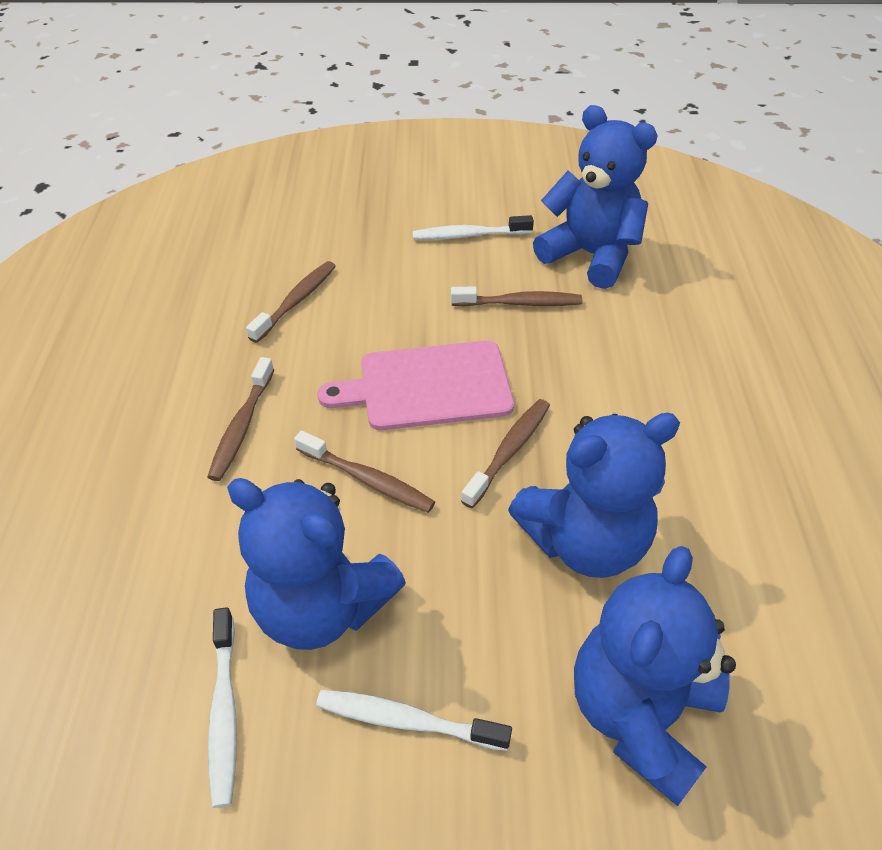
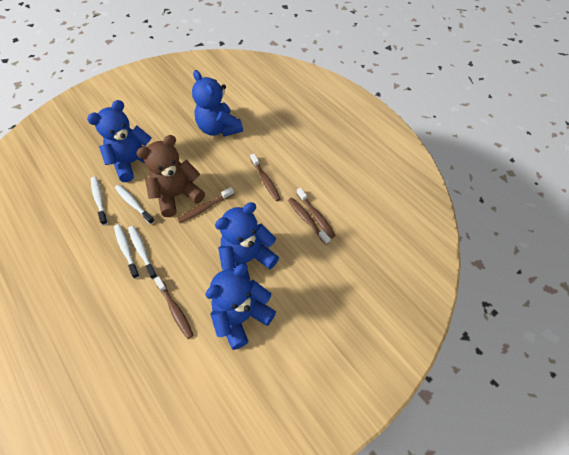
brown teddy bear: none = 0 -> [136,135,205,217] = 1
pink cutting board: [317,340,514,430] = 1 -> none = 0
white toothbrush: [208,607,237,808] [316,690,512,751] [412,215,534,240] = 3 -> [91,177,108,225] [114,224,140,279] [115,185,155,224] [128,226,157,280] = 4

